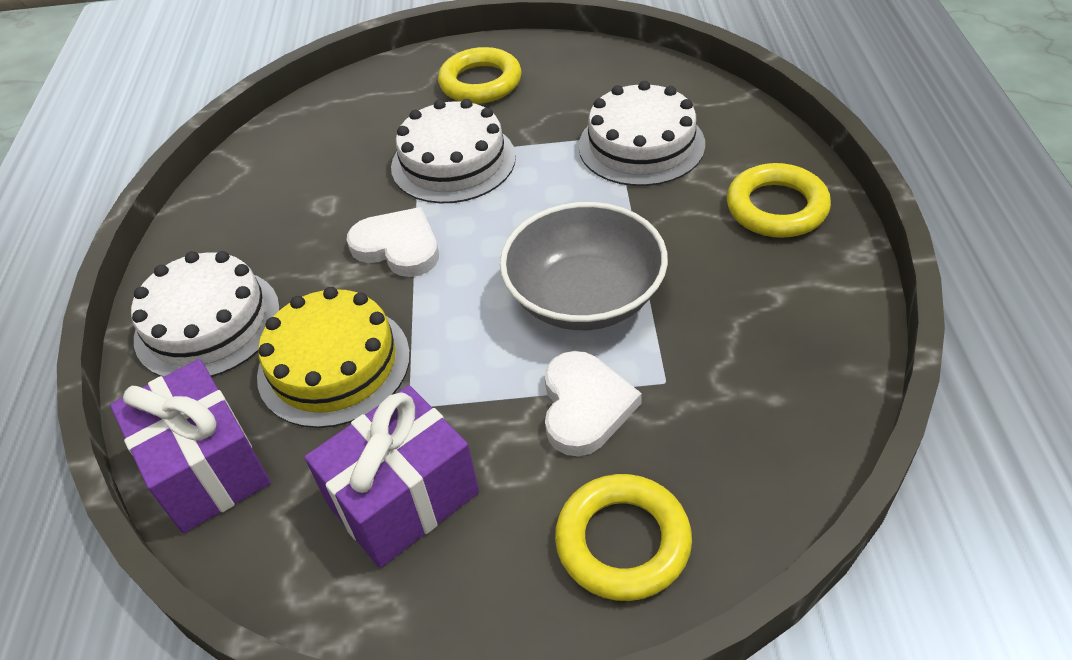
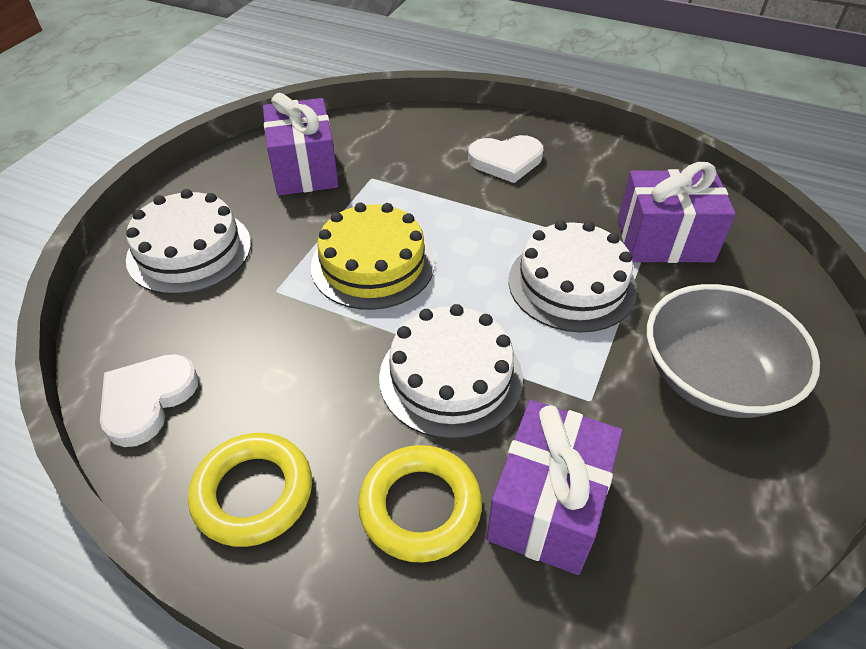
purple gift: [110,359,271,533] [304,385,479,568] = 2 -> [263,93,339,195] [486,400,623,575] [618,162,736,263] = 3
yellow ring: [438,47,522,104] [555,474,692,601] [727,163,831,238] = 3 -> [188,433,312,547] [358,445,482,563] = 2

